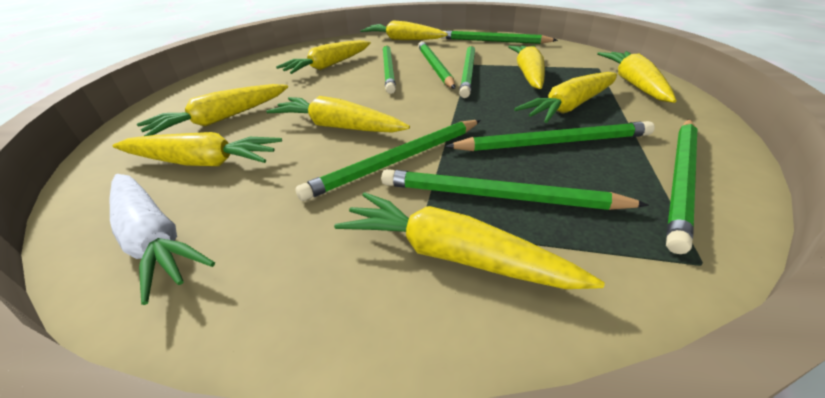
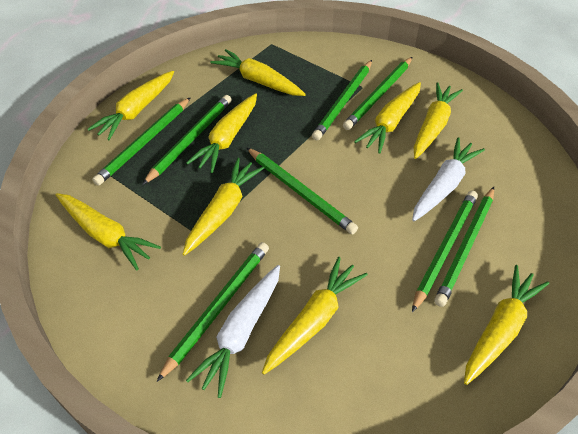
white carrot: [110,174,215,305] = 1 -> [186,265,280,398] [412,137,485,221] = 2

